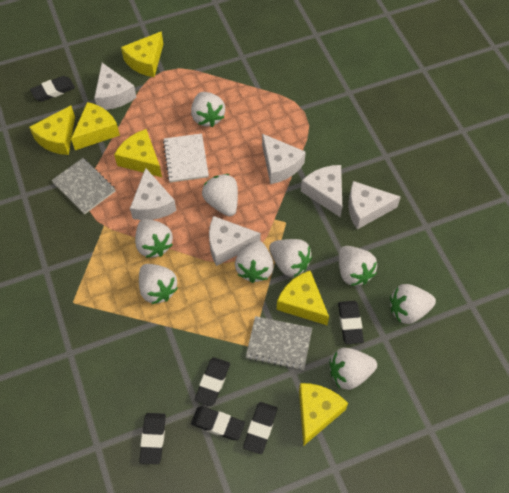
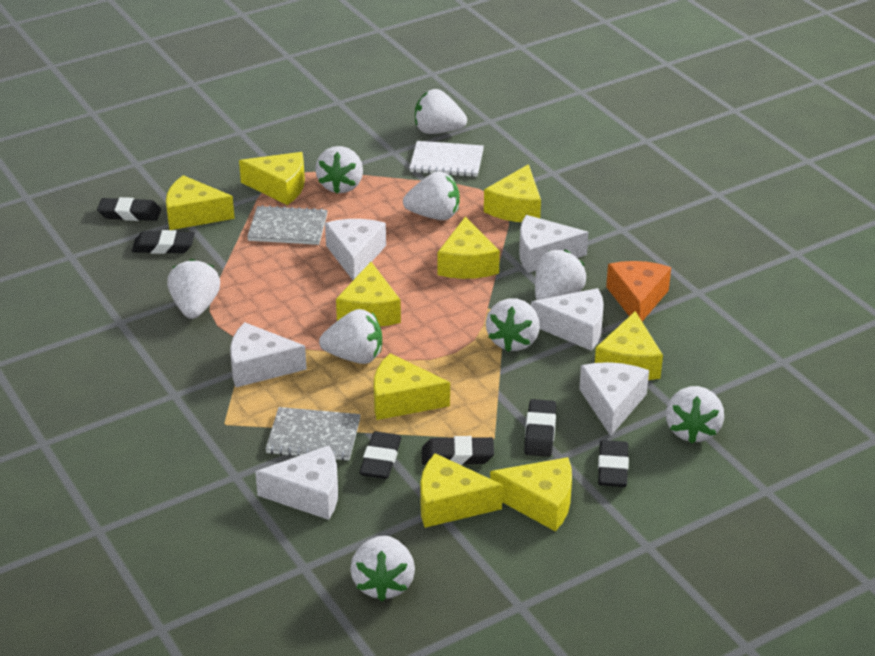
orange cheese: none = 0 -> [606,261,671,321] = 1
yellow cheese: [29,106,75,155] [71,102,120,150] [114,129,162,177] [121,31,163,77] [277,271,329,325] [299,383,348,446] = 6 -> [166,175,235,230] [239,152,305,205] [336,262,401,326] [374,353,450,420] [420,453,503,528] [438,216,500,279] [484,164,541,222] [490,457,572,532] [595,311,663,380] = 9

